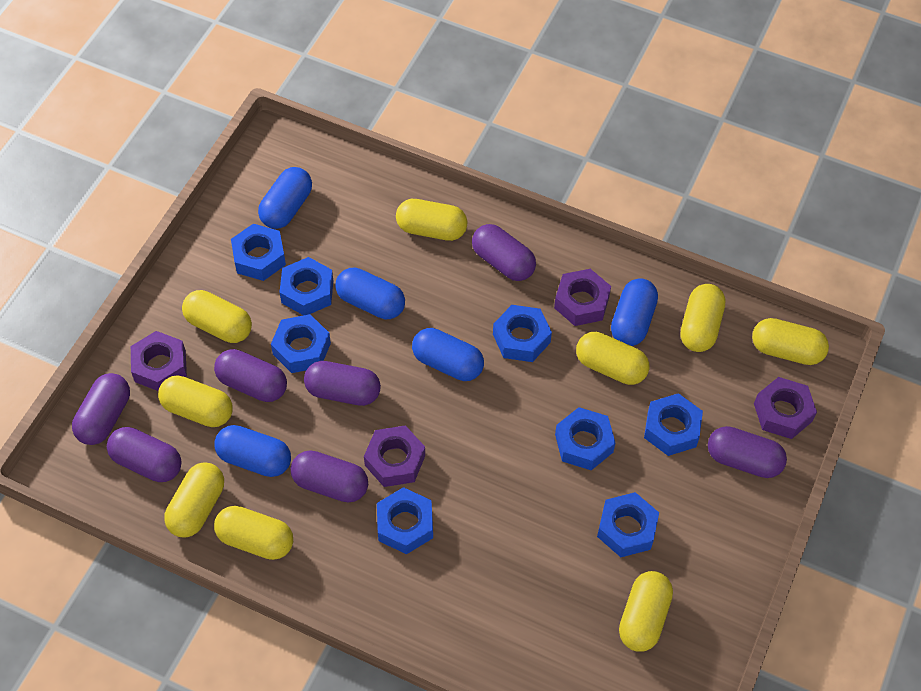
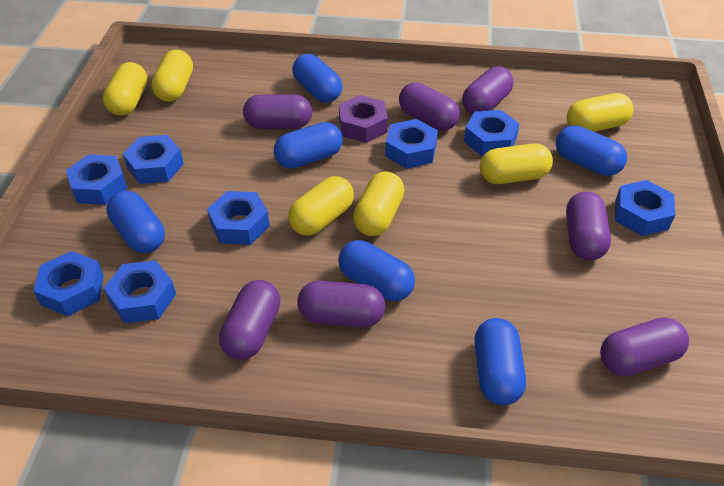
blue capsule: [215,425,291,477] [258,167,312,229] [335,267,405,319] [412,328,484,381] [611,278,658,346] = 5 -> [106,191,165,253] [274,122,343,169] [292,54,342,103] [338,240,415,301] [475,318,526,405] [556,125,627,176] = 6
purple nut: [131,331,187,391] [364,425,425,487] [554,269,611,326] [754,377,817,439] = 4 -> [339,95,388,143] = 1
yellow capsule: [158,375,233,427] [164,462,224,538] [182,290,252,343] [214,506,293,560] [396,199,467,241] [576,332,649,385] [619,571,673,652] [681,284,725,352] [752,318,829,365] = 9 -> [103,62,148,116] [151,50,193,102] [288,176,354,236] [353,171,404,236] [480,143,553,184] [567,93,633,132] = 6

